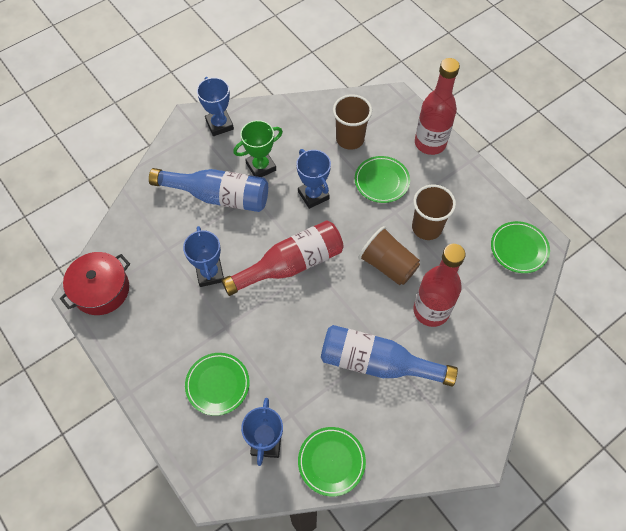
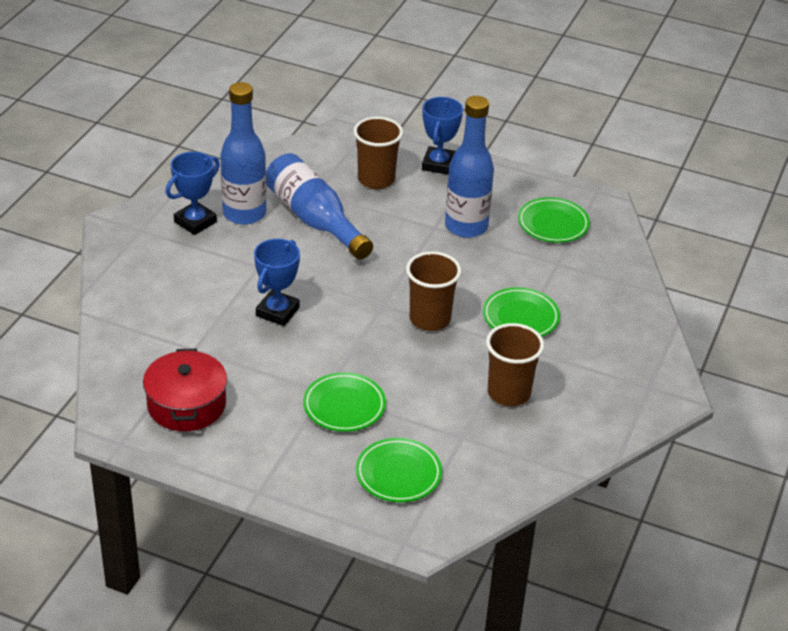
blue bottle: [149,168,268,212] [321,325,458,386] = 2 -> [220,82,267,225] [266,153,373,260] [445,96,494,238] = 3
blue trophy: [183,226,224,287] [197,77,234,136] [241,398,283,466] [296,149,331,209] = 4 -> [166,152,220,235] [254,239,300,326] [422,97,463,175] = 3
green trophy: [233,120,283,177] = 1 -> none = 0
red bottle: [221,220,343,296] [413,244,466,327] [415,58,460,155] = 3 -> none = 0

